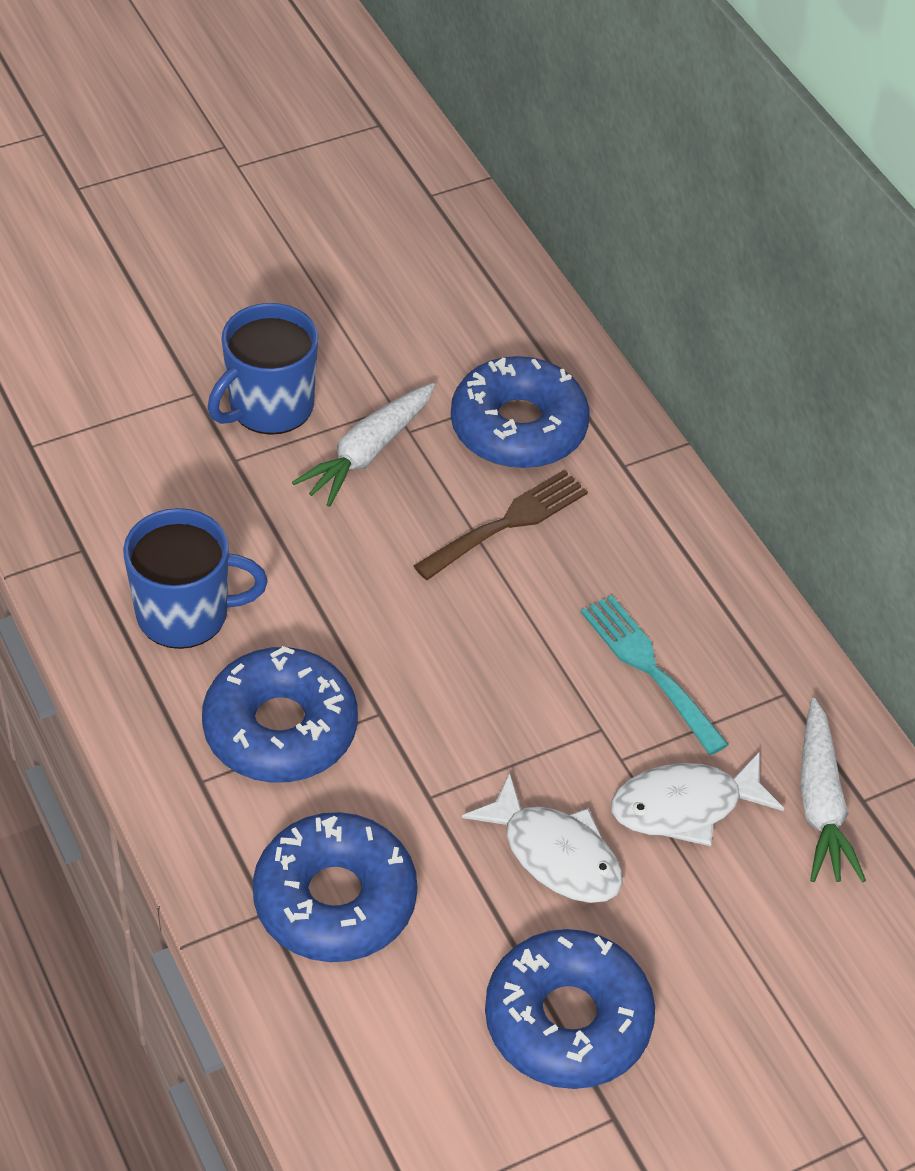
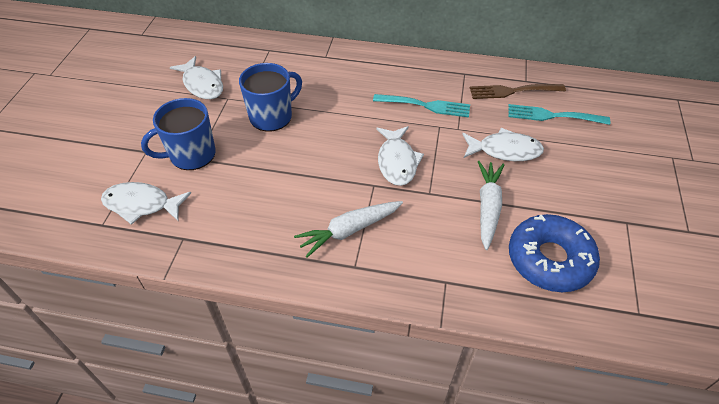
blue donut: [202,646,358,783] [253,812,418,962] [451,356,590,469] [485,929,655,1089] = 4 -> [509,214,600,292] = 1
turquoise fork: [581,595,729,755] = 1 -> [373,94,470,117] [508,104,610,125] = 2
white fish: [462,773,622,903] [611,752,784,846] = 2 -> [101,182,191,225] [170,56,223,99] [376,126,424,186] [462,128,544,161] = 4

